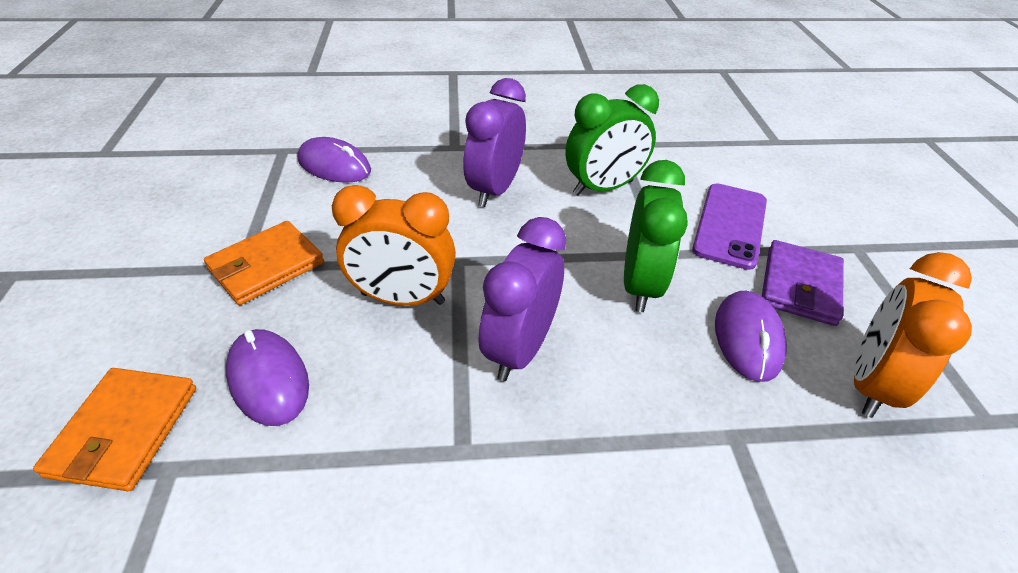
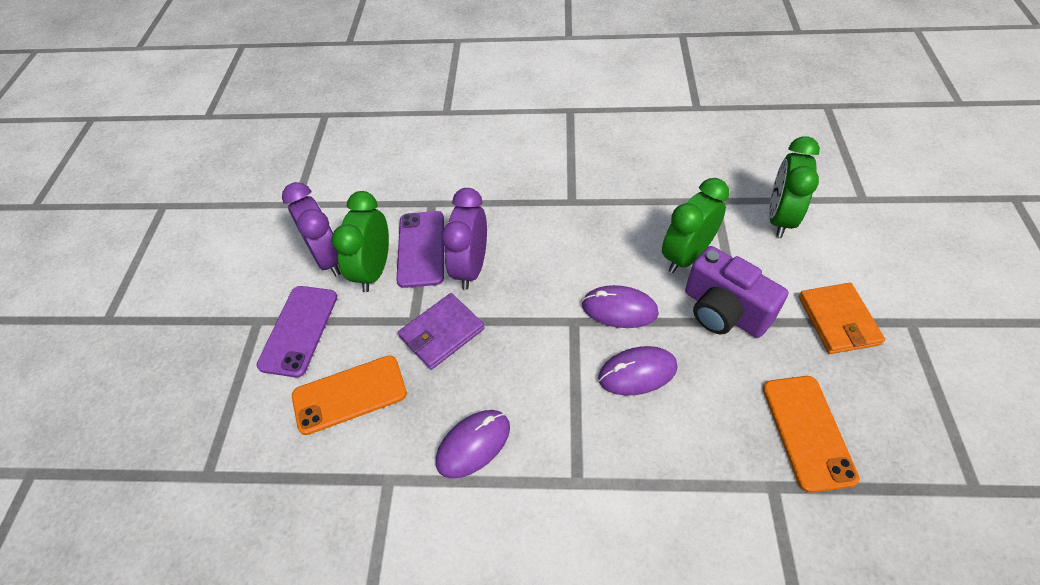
green clock: [565,84,659,196] [624,160,688,312] = 2 -> [332,191,389,292] [662,178,729,273] [769,136,820,237] = 3
orange clock: [332,185,456,306] [854,252,972,418] = 2 -> none = 0
orange phone: none = 0 -> [292,355,407,435] [763,376,860,493] = 2
orange wallet: [33,368,196,491] [204,221,324,305] = 2 -> [799,283,885,354] = 1
purple camera: none = 0 -> [685,246,788,338] = 1
purple phone: [692,183,767,270] = 1 -> [257,286,337,378] [396,211,444,288] = 2

